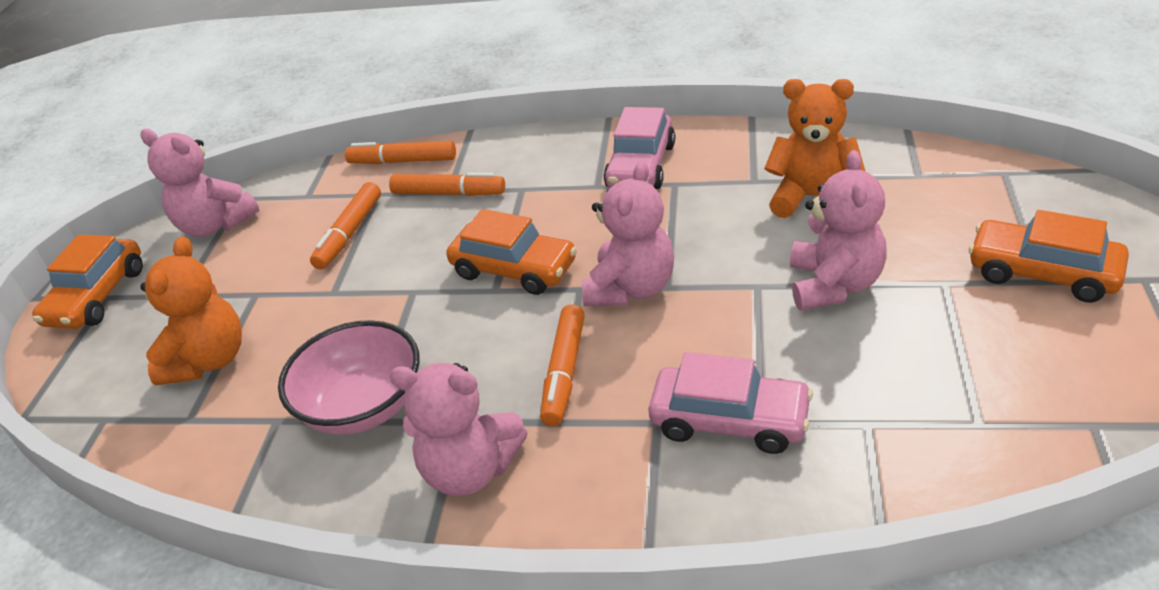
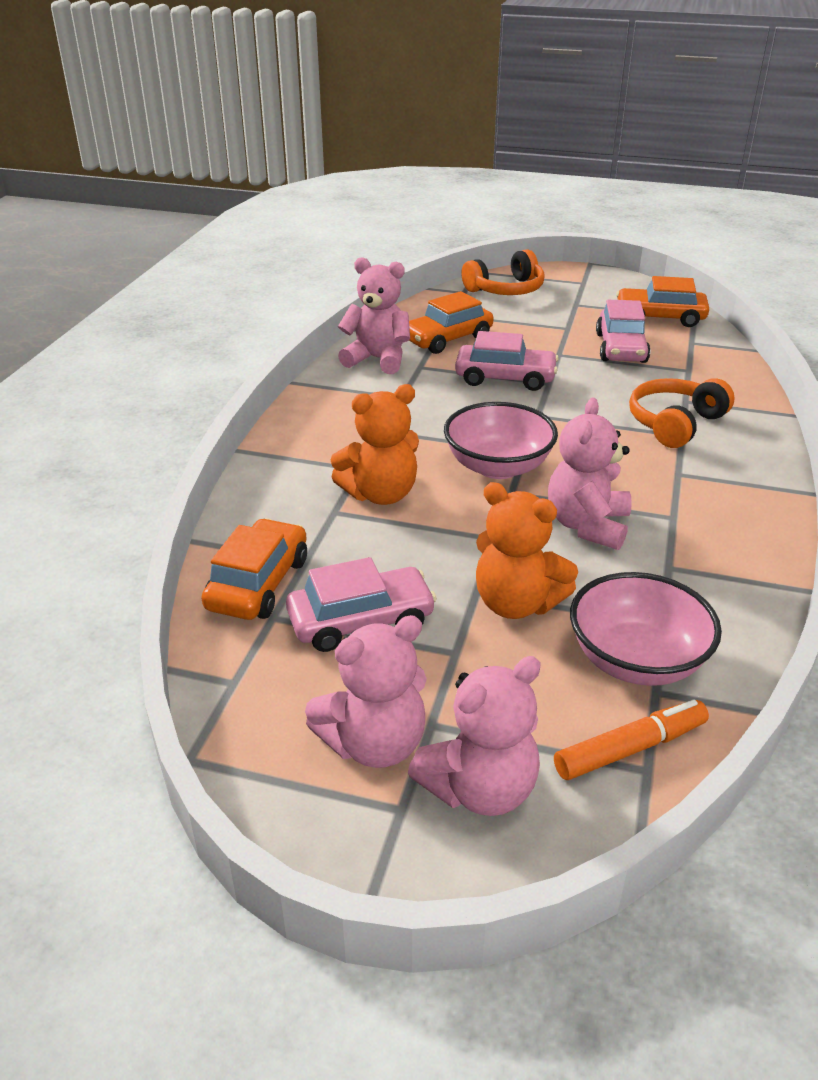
orange headphones: none = 0 -> [461,249,545,295] [629,378,735,448] = 2
orange marker: [310,182,381,270] [345,141,456,164] [389,173,505,196] [540,304,585,426] = 4 -> [554,700,709,780] = 1
pink bowl: [278,320,420,435] = 1 -> [444,402,558,479] [570,572,722,686] = 2
pink car: [604,107,675,189] [648,352,813,454] = 2 -> [286,557,437,652] [455,331,559,391] [596,300,650,363] = 3

